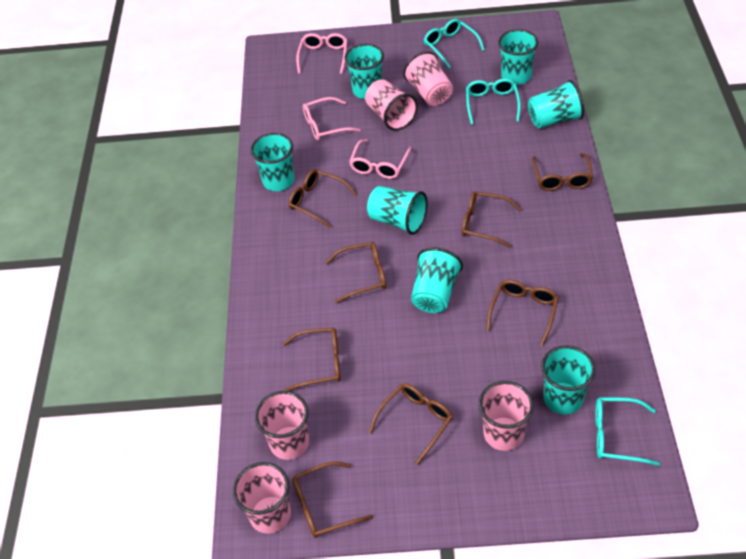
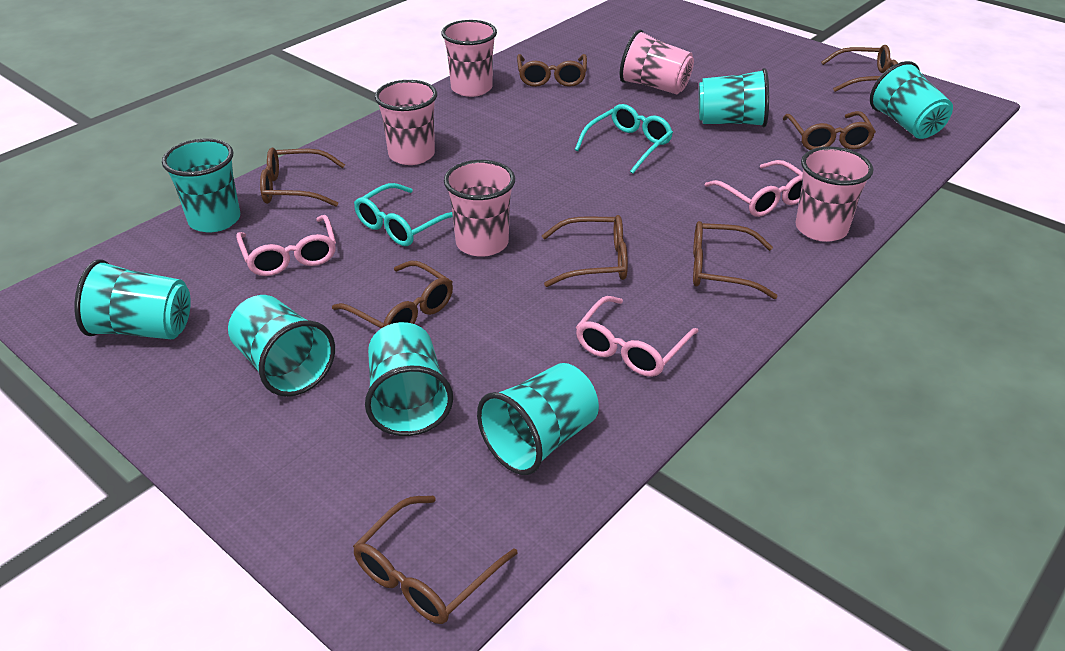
turquoise glasses: [424,19,485,68] [466,78,521,125] [595,397,660,466] = 3 -> [354,183,453,246] [575,104,673,174] = 2

